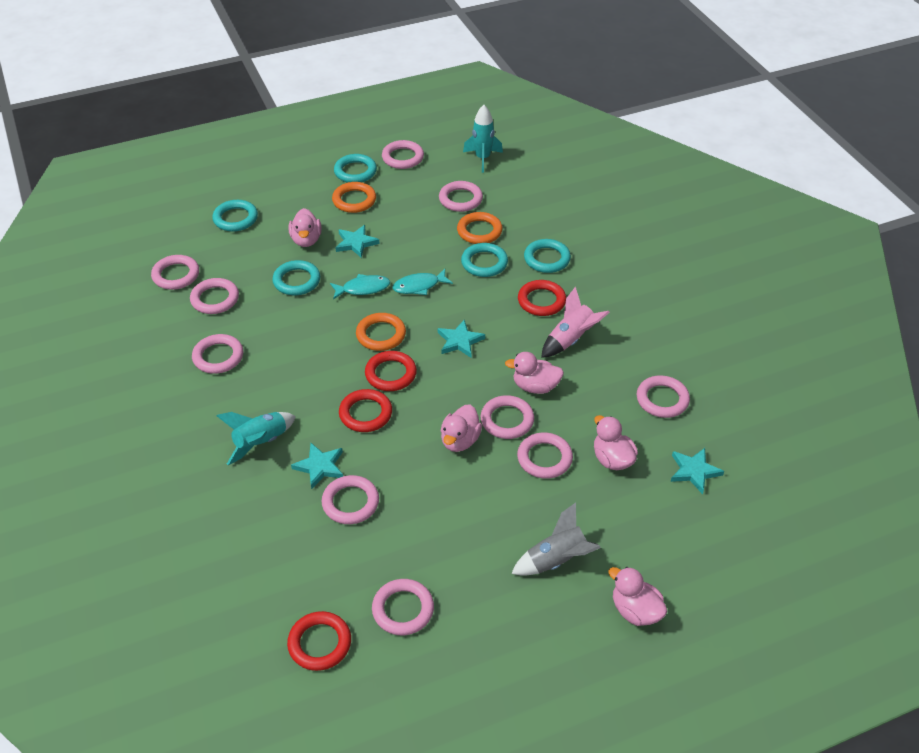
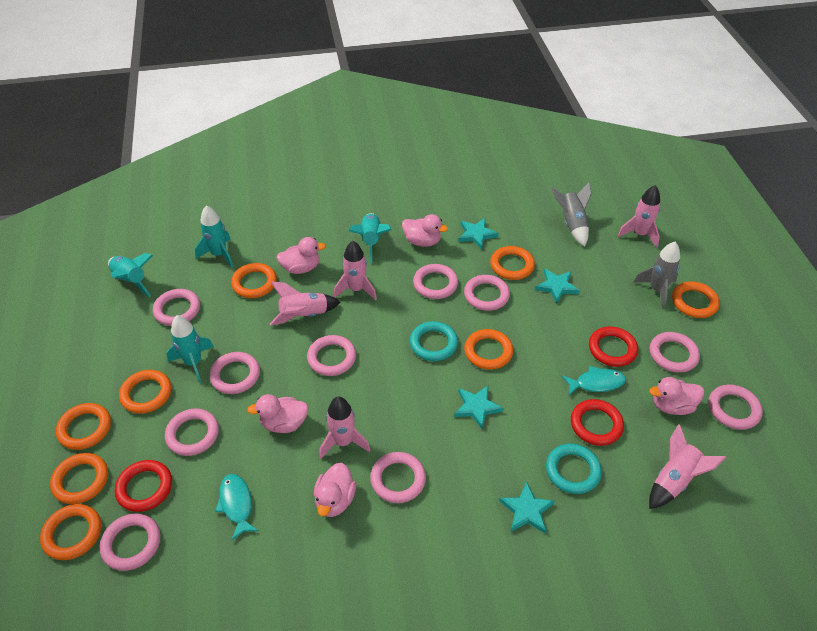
grey rocket: [511,503,601,576] = 1 -> [551,182,591,247] [633,242,680,309] = 2
orange ring: [332,182,376,213] [356,313,406,351] [457,212,503,244] = 3 -> [40,504,101,560] [50,453,108,504] [56,403,111,450] [119,370,171,414] [231,263,277,298] [464,329,513,370] [490,246,535,280] [672,281,720,318] = 8
pink rocket: [541,287,610,358] = 1 -> [270,281,340,326] [319,396,370,459] [334,241,377,301] [617,185,660,248] [649,424,726,509] = 5
red ring: [287,611,351,671] [339,389,392,432] [365,351,417,391] [518,280,566,316] = 4 -> [115,460,172,512] [571,399,624,446] [589,326,638,367] = 3
turquoise ring: [212,200,258,232] [272,260,320,295] [334,154,377,183] [461,243,508,277] [524,239,571,273] = 5 -> [410,321,458,361] [546,443,602,494] = 2
turquoise rocket: [216,412,296,465] [463,105,503,173] = 2 -> [108,253,153,297] [166,315,214,383] [195,205,234,267] [349,213,391,263] = 4

